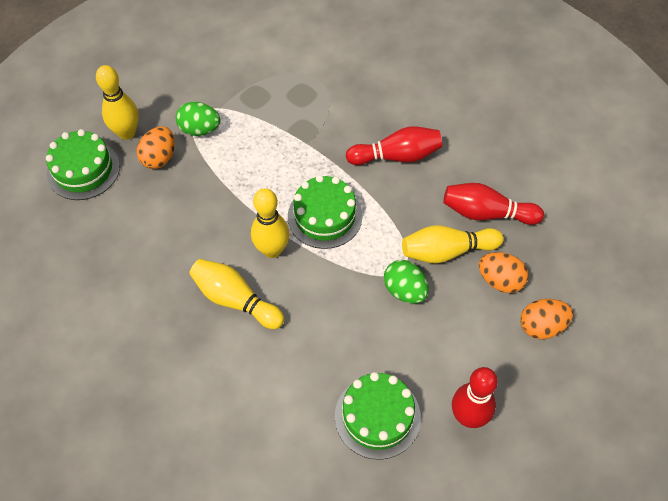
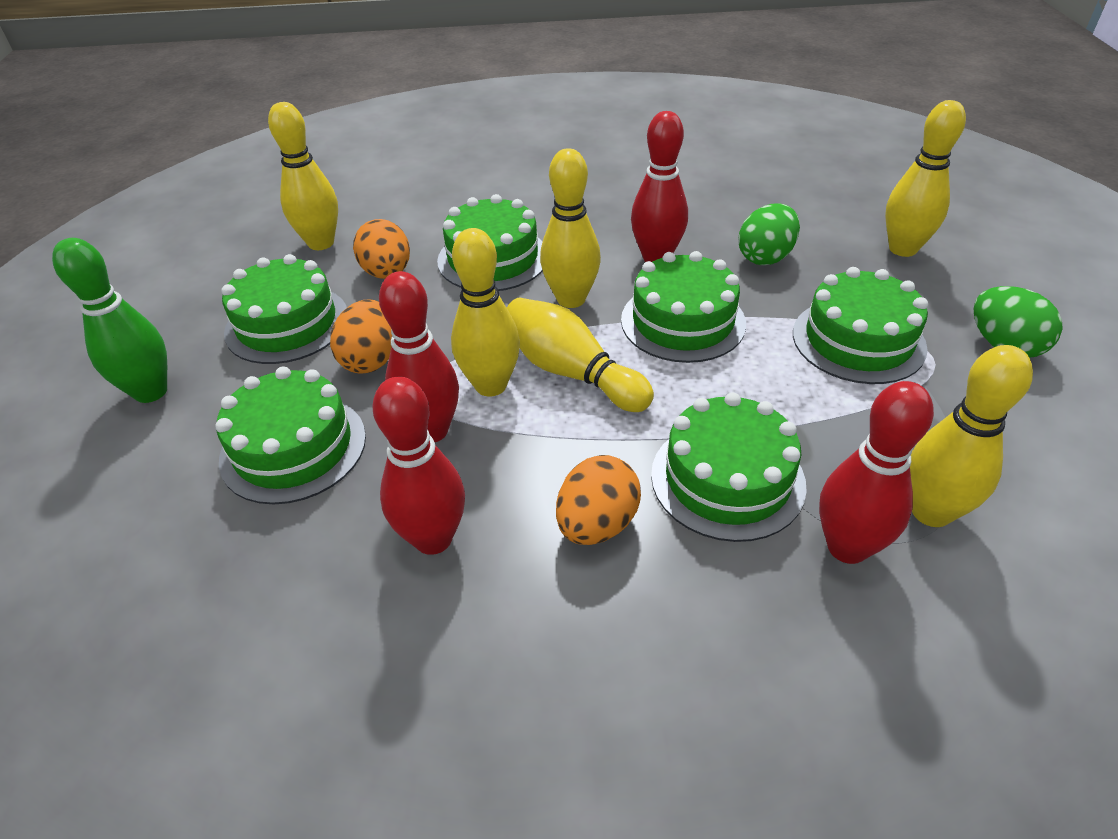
green bowling pin: none = 0 -> [52,238,167,403] = 1
green cake: [46,129,120,200] [288,175,363,249] [335,372,421,459] = 3 -> [215,367,366,504] [221,254,347,364] [437,194,543,291] [621,251,746,363] [651,393,807,542] [793,267,928,384] = 6
red bowling pin: [346,126,442,165] [443,183,544,225] [452,367,498,428] = 3 -> [372,377,465,555] [379,271,459,442] [631,111,688,262] [819,381,934,564] = 4
yellow bowling pin: [96,65,139,140] [189,259,284,329] [251,188,290,258] [402,225,503,264] = 4 -> [268,102,338,250] [451,228,520,397] [507,297,654,412] [540,148,601,308] [885,100,966,257] [910,345,1033,527] = 6

